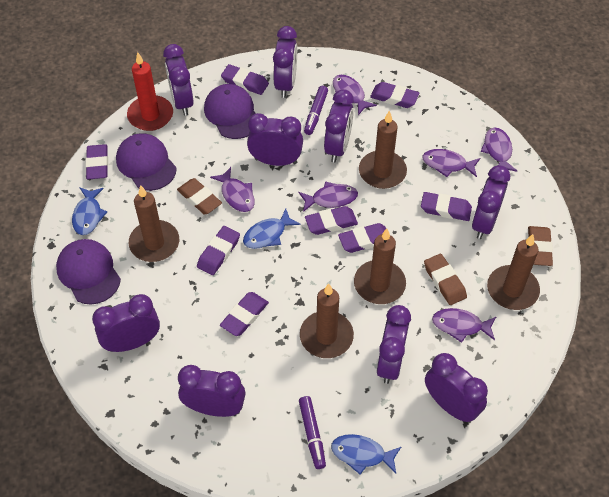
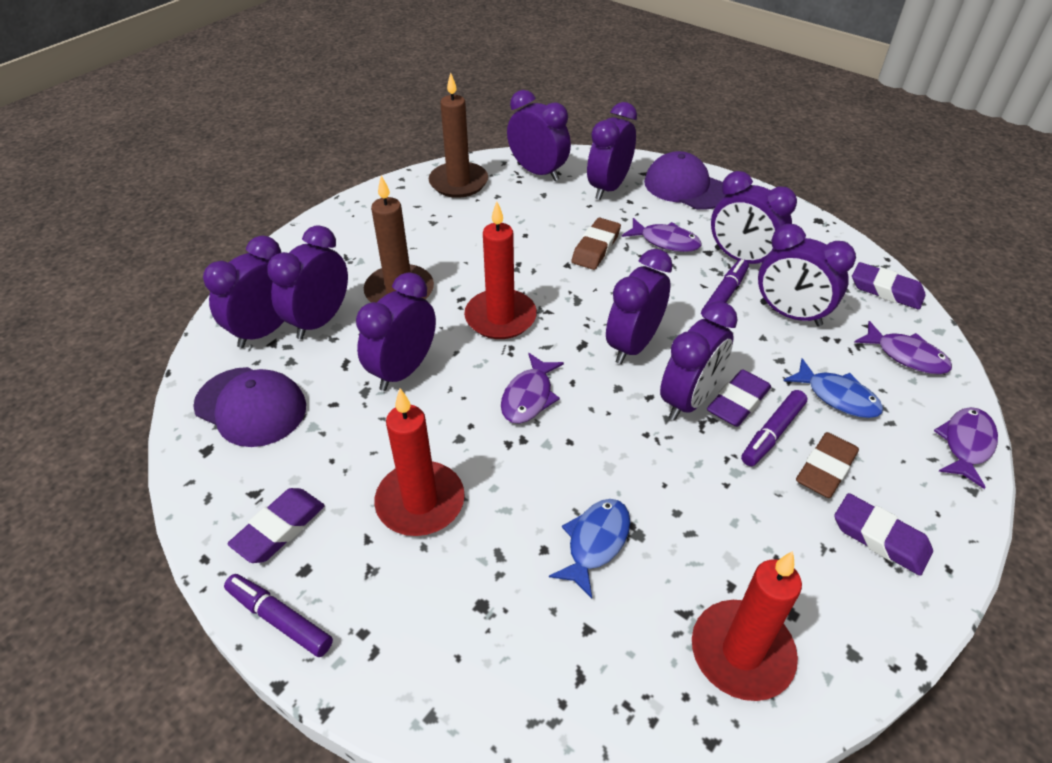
blue fish: [72,187,107,235] [243,208,301,249] [331,434,401,475] = 3 -> [549,499,630,598] [784,358,883,418] = 2
brown candle: [129,185,179,262] [300,284,354,358] [354,228,406,304] [359,110,407,189] [487,234,540,310] = 5 -> [364,175,434,303] [429,72,488,198] = 2
brown eraser: [177,178,222,215] [424,254,467,305] [528,226,553,266] = 3 -> [571,218,621,270] [796,432,859,498] = 2
purple cap: [56,239,121,304] [116,133,177,191] [204,84,256,139] = 3 -> [193,367,306,447] [644,151,727,210] = 2
purple eraser: [86,144,108,179] [197,226,240,275] [220,292,269,336] [221,64,269,95] [305,206,358,235] [338,223,386,253] [370,82,419,108] [421,192,472,221] = 8 -> [227,488,325,563] [707,369,771,427] [834,493,933,576] [852,262,926,309] = 4
purple fish: [210,167,255,212] [299,181,358,212] [333,75,377,115] [422,149,480,177] [432,308,496,343] [481,127,517,172] = 6 -> [501,353,564,424] [622,218,702,252] [854,321,952,374] [934,407,998,489] = 4
purple marker: [299,396,326,469] [304,86,328,135] = 2 -> [224,574,333,657] [701,259,749,319] [741,390,808,466] = 3
red candle: [127,52,173,131] = 1 -> [375,388,465,536] [464,202,537,339] [692,551,802,701] = 3

